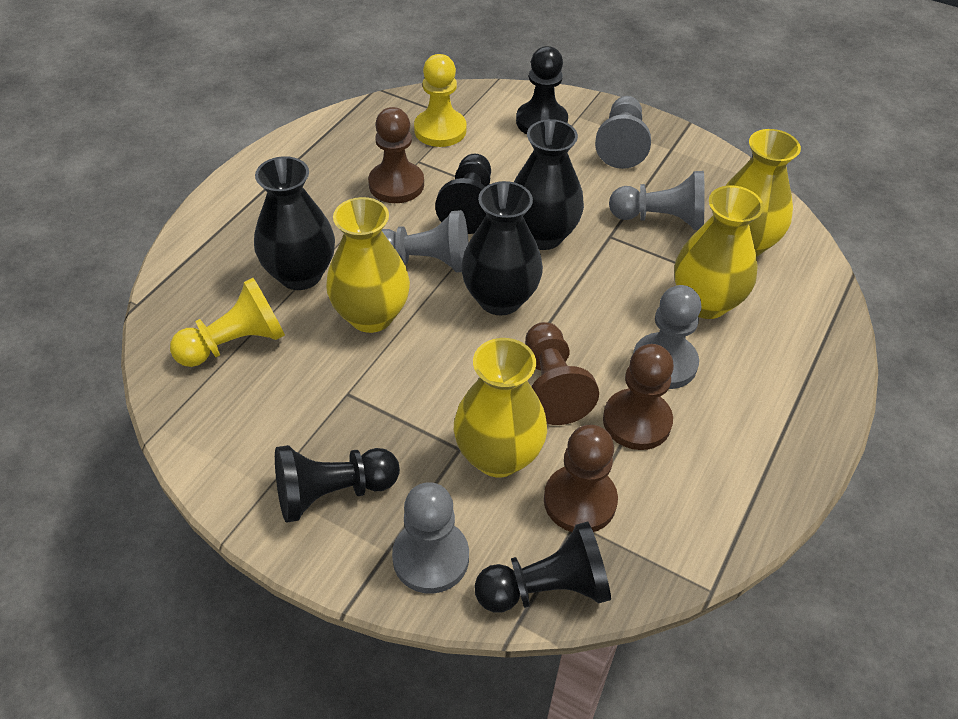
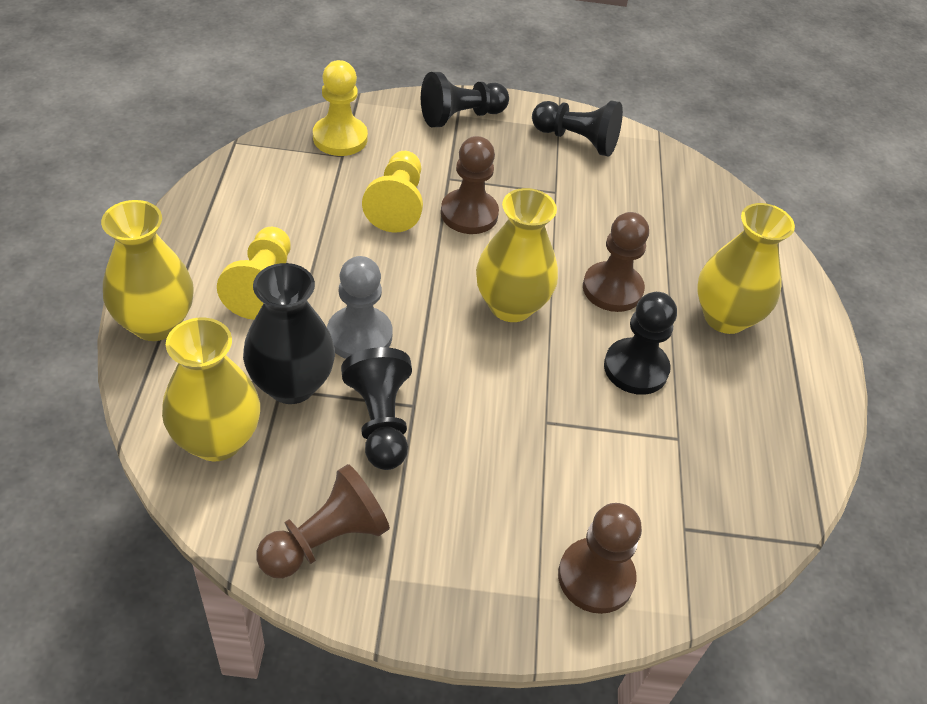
black vase: [254,156,335,290] [461,181,543,315] [514,119,584,250] = 3 -> [243,263,335,404] = 1
grey pawn: [382,210,469,273] [392,482,469,594] [595,96,651,169] [609,171,705,230] [633,285,701,389] = 5 -> [327,256,393,359] = 1
yellow pawn: [170,278,285,367] [414,54,467,147] = 2 -> [217,227,291,320] [313,60,368,156] [362,151,423,233] = 3

